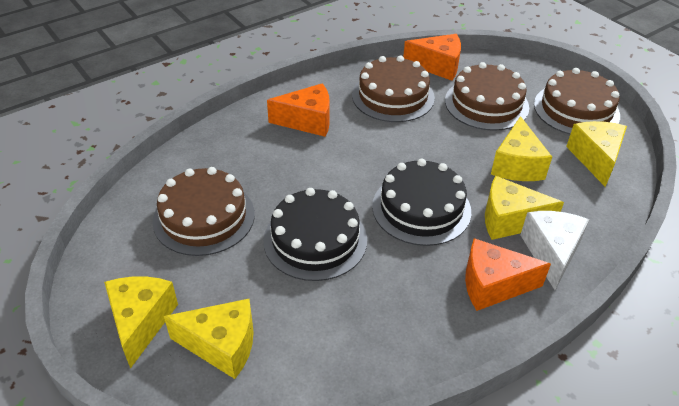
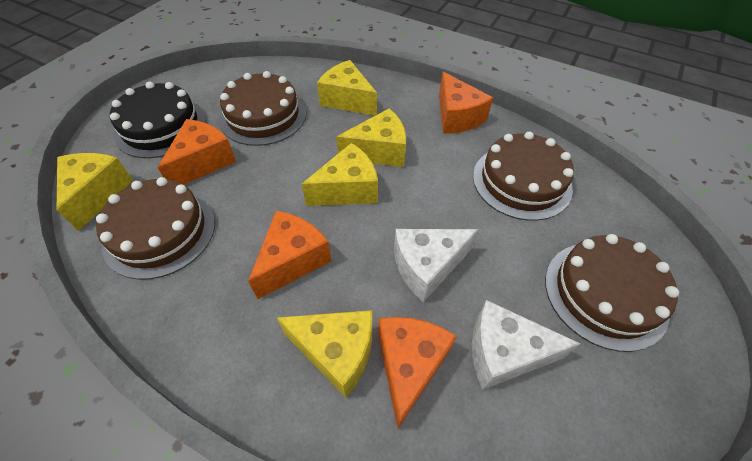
black cake: [263,188,367,281] [372,158,471,246] = 2 -> [110,81,206,158] = 1
orange cheese: [267,83,330,137] [403,34,461,81] [465,238,551,311] = 3 -> [158,119,236,185] [248,211,331,299] [378,317,457,429] [439,72,493,134] = 4
white cheese: [520,211,589,290] = 1 -> [394,229,479,302] [472,300,580,390] = 2

